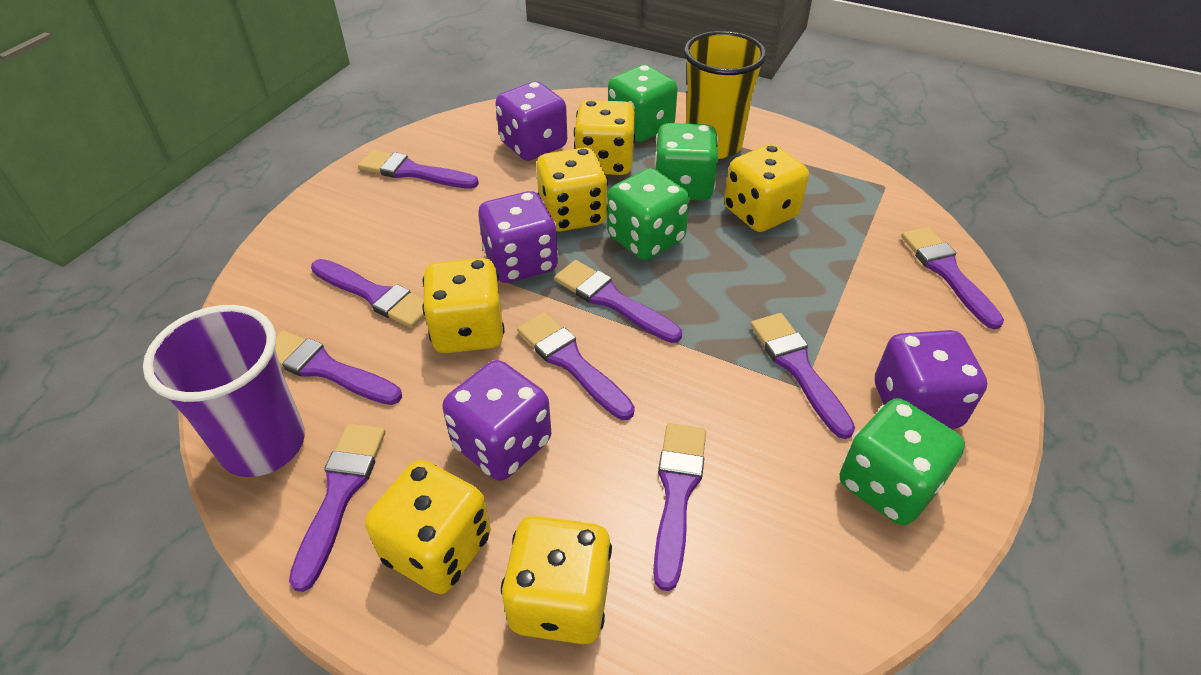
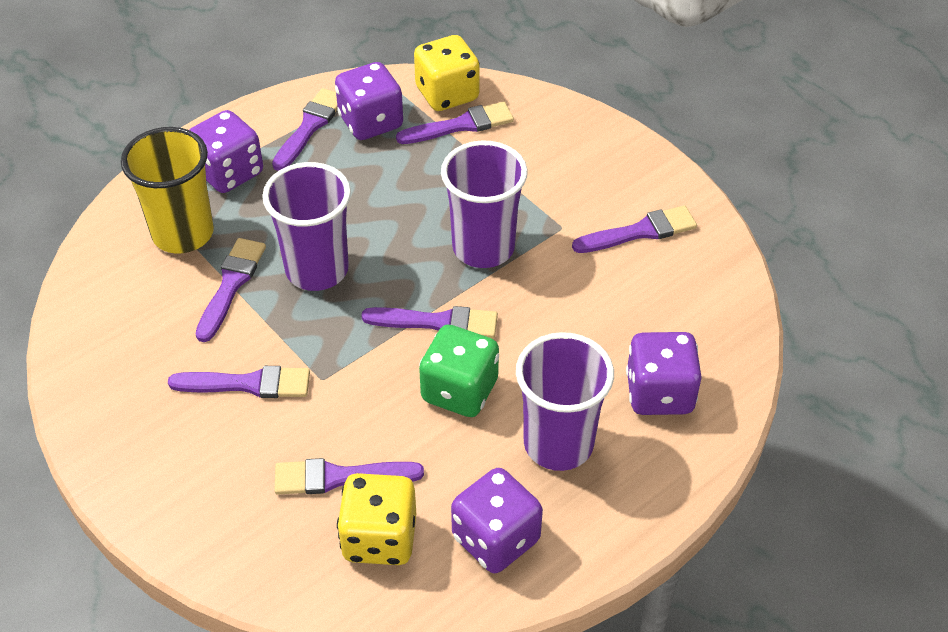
green dice: [607,168,690,260] [608,65,678,142] [654,123,718,201] [840,398,965,525] = 4 -> [419,324,499,417] = 1
purple brush: [275,330,402,405] [289,424,385,592] [311,259,425,328] [358,150,479,189] [517,312,635,420] [554,260,682,343] [653,423,706,591] [751,313,855,439] [901,227,1004,329] = 9 -> [168,366,310,398] [196,238,266,342] [272,88,338,171] [274,458,424,495] [361,306,498,338] [396,102,514,144] [572,206,697,253] = 7
purple cup: [143,305,305,477] = 1 -> [262,162,351,291] [441,141,528,268] [516,332,614,471] = 3
yellow dice: [365,460,491,594] [422,258,505,353] [501,516,612,644] [536,147,608,232] [574,100,635,175] [724,144,809,232] = 6 -> [337,473,416,565] [414,35,480,111] = 2

